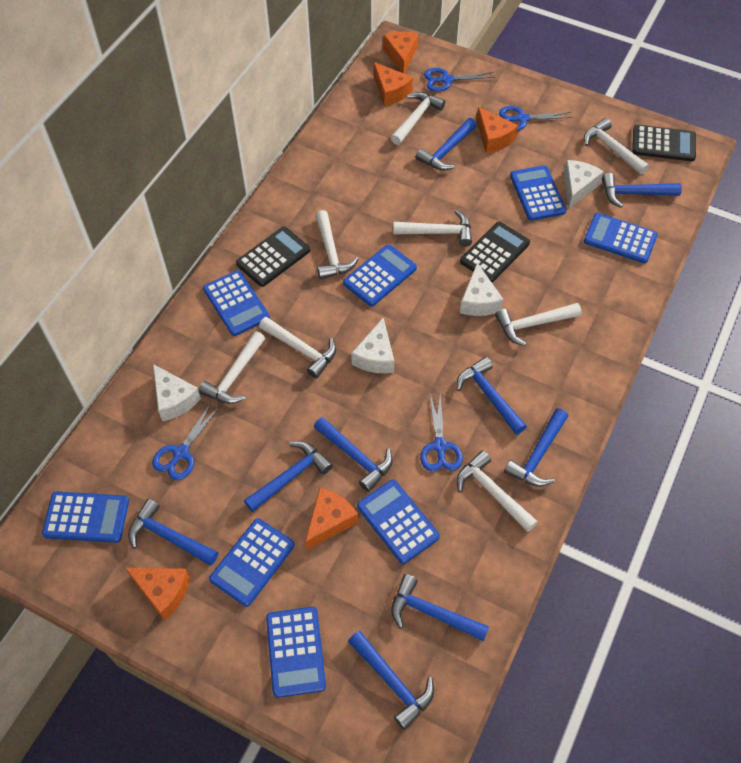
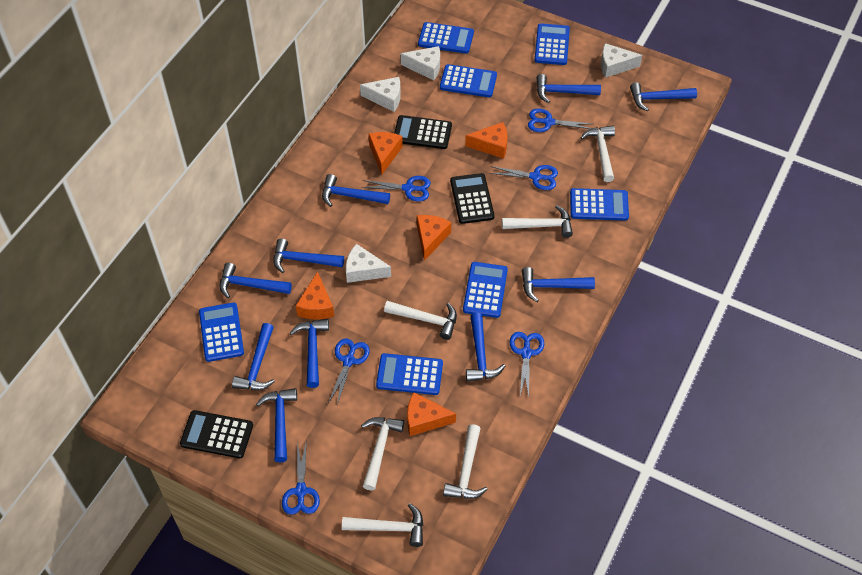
blue calculator: [42,491,129,543] [203,270,270,336] [209,518,295,607] [266,607,326,698] [343,244,417,306] [357,479,440,564] [510,165,566,221] [584,213,658,263] = 8 -> [199,302,244,362] [376,353,443,395] [418,22,474,54] [440,64,497,97] [463,262,508,318] [534,23,570,65] [570,188,629,221] = 7
blue hammer: [128,499,218,566] [244,441,333,512] [314,417,393,492] [348,631,434,730] [392,574,489,641] [416,118,477,170] [457,357,527,435] [504,408,568,487] [602,173,682,208] = 9 -> [220,263,292,298] [232,323,275,390] [256,388,297,462] [273,238,344,273] [290,319,329,388] [322,174,390,207] [466,313,505,382] [522,267,595,302] [536,74,601,103] [630,83,697,111] = 10
blue scissors: [152,403,219,480] [420,394,463,472] [424,68,495,92] [499,106,572,131] = 4 -> [282,442,320,515] [329,338,370,405] [362,176,431,201] [490,165,558,190] [509,332,544,397] [528,109,593,132] = 6
white hammer: [199,331,265,404] [259,317,336,379] [315,210,358,279] [391,92,446,145] [393,210,472,247] [456,450,538,532] [495,303,582,346] [584,118,649,175] = 8 -> [342,503,423,547] [361,417,404,491] [384,301,457,340] [443,424,488,499] [502,205,573,238] [581,126,615,182] = 6

